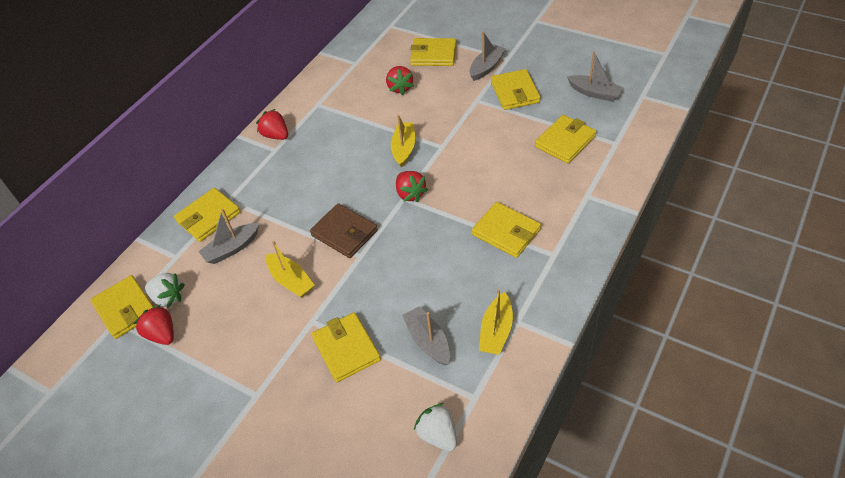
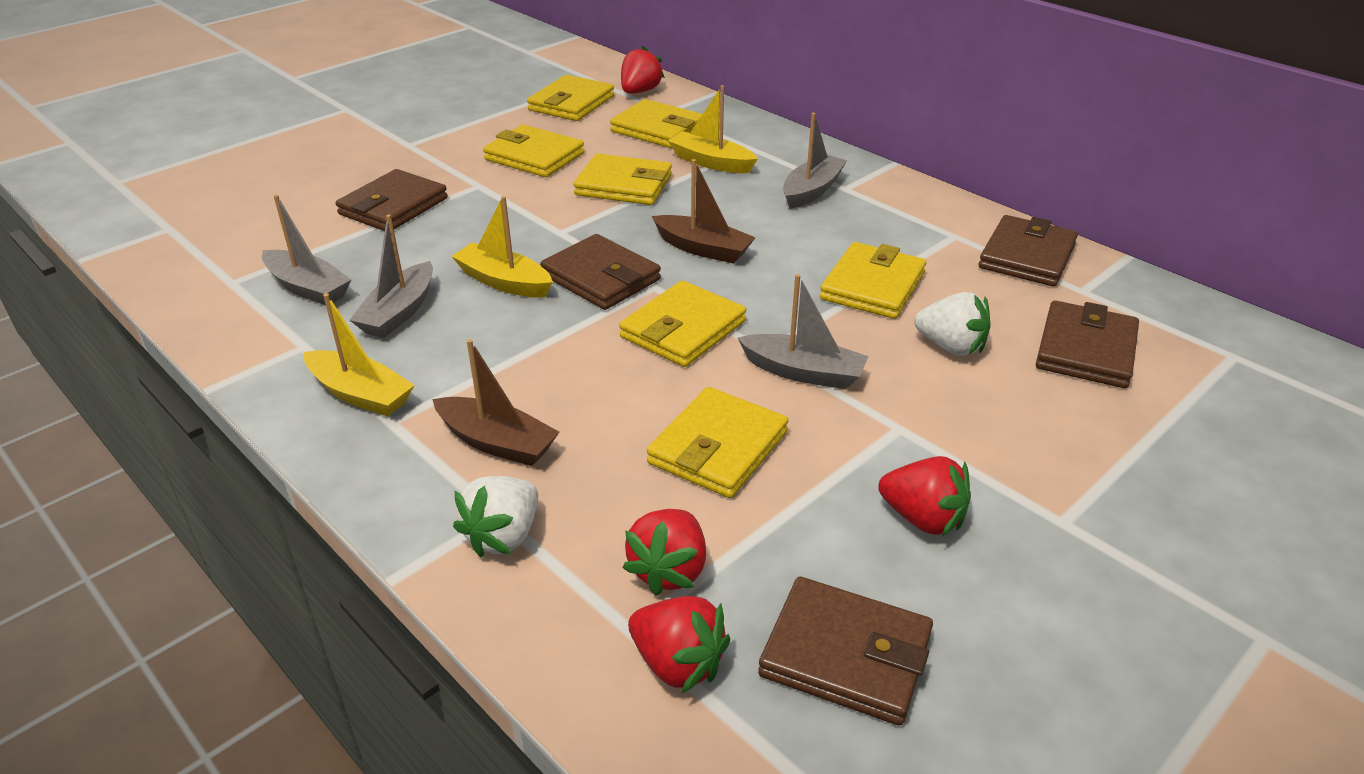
brown boat: none = 0 -> [432,339,559,466] [652,159,756,264] = 2
brown wallet: [310,203,378,258] = 1 -> [336,169,448,231] [540,234,661,310] [758,576,933,726] [979,215,1078,286] [1036,300,1139,388] = 5

